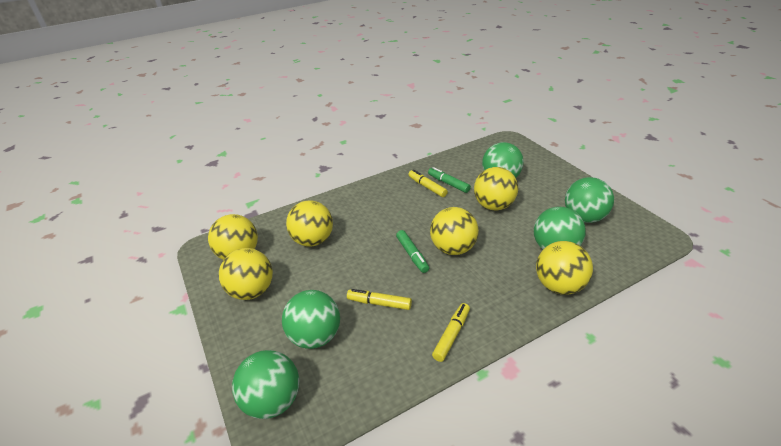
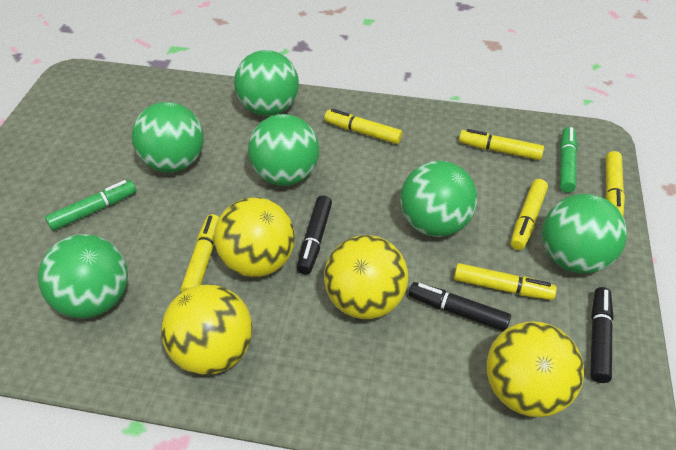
black marker: none = 0 -> [297,196,332,274] [409,282,511,331] [590,287,614,383] = 3
green ball: [232,350,300,419] [282,290,340,349] [482,142,524,178] [534,207,586,249] [565,177,614,223] = 5 -> [38,234,128,319] [132,102,204,172] [234,50,299,116] [248,114,319,186] [400,161,477,237] [542,194,627,273] = 6
yellow ball: [208,214,258,260] [219,248,273,300] [286,200,333,247] [430,207,479,255] [474,167,518,211] [536,241,593,295] = 6 -> [161,284,252,375] [214,197,295,277] [324,235,408,319] [487,321,584,417] = 4
yellow marker: [347,289,412,310] [408,170,448,197] [432,303,470,362] = 3 -> [181,214,219,293] [324,109,402,144] [454,263,557,300] [459,129,544,160] [511,179,548,250] [605,151,625,216] = 6

